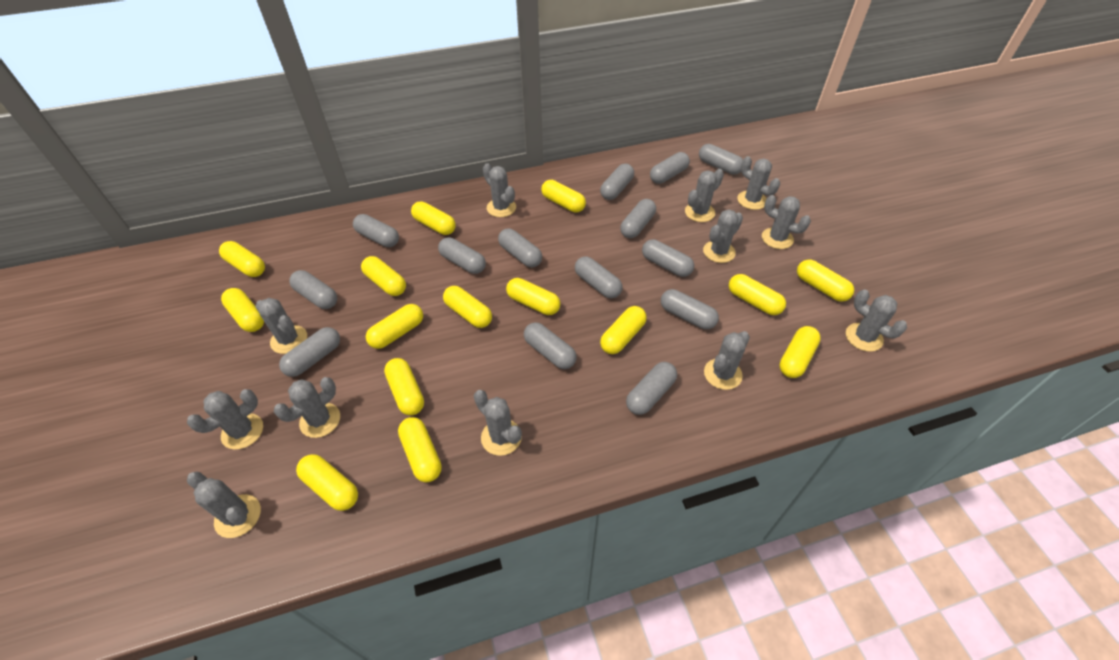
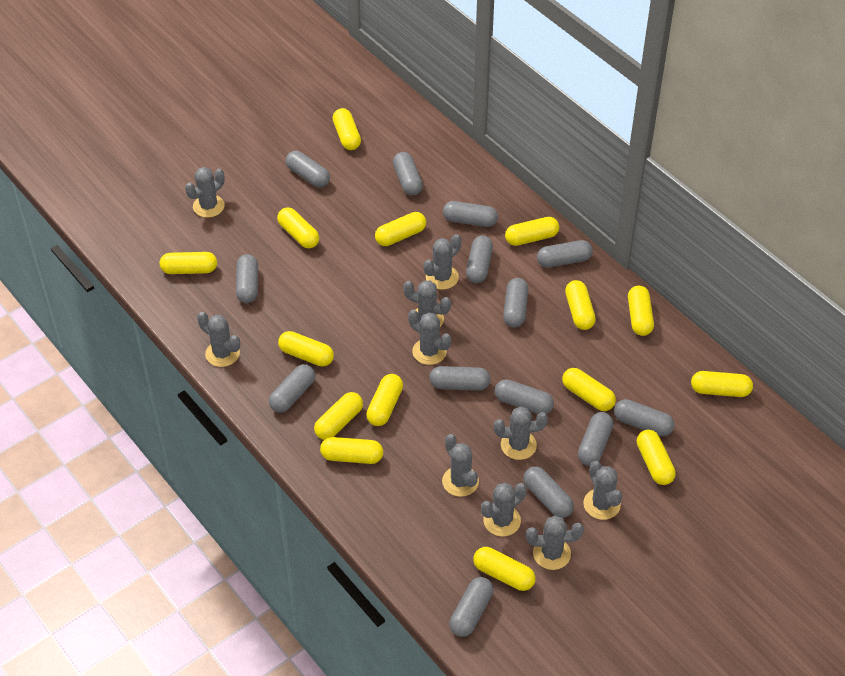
grey cactus: [187,389,263,450] [187,472,261,538] [256,298,307,354] [274,377,340,438] [474,390,522,456] [483,163,516,217] [685,169,724,222] [703,209,743,263] [704,331,750,390] [738,156,780,210] [762,195,811,249] [846,290,907,352] = 12 -> [185,167,225,218] [197,312,240,367] [403,280,451,327] [408,310,451,365] [424,234,461,290] [442,434,479,497] [481,483,527,536] [494,406,548,460] [526,516,584,570] [583,461,622,520] = 10

